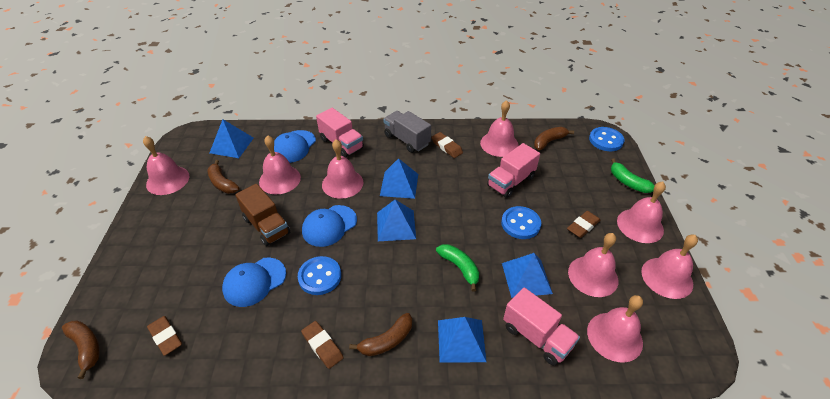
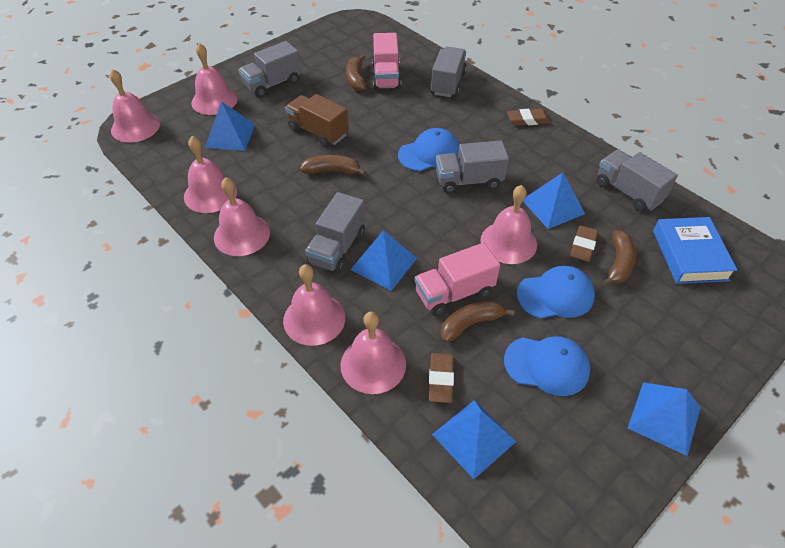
blue book: none = 0 -> [653,217,738,284] = 1
blue button: [298,256,341,295] [501,206,541,239] [589,127,624,151] = 3 -> none = 0
brown eraser: [147,316,182,356] [301,321,344,369] [431,132,463,158] [567,211,600,238] = 4 -> [429,353,454,403] [507,109,550,126] [570,225,598,262] = 3
green banana: [436,244,479,292] [611,158,655,193] = 2 -> none = 0
grey truck: [383,111,431,153] = 1 -> [239,41,301,97] [305,192,365,273] [430,47,467,97] [436,140,509,193] [597,150,678,212] = 5
pink bell: [143,136,189,195] [259,135,301,194] [322,139,363,199] [480,100,519,157] [568,233,618,297] [587,295,643,362] [617,182,666,243] [641,235,698,299] = 8 -> [109,69,160,143] [184,136,237,213] [191,43,238,115] [214,177,270,256] [283,264,345,346] [340,312,406,394] [480,185,537,264] = 7
pink truck: [316,108,364,157] [487,143,540,198] [503,287,580,366] = 3 -> [372,33,401,90] [415,243,500,316] = 2

